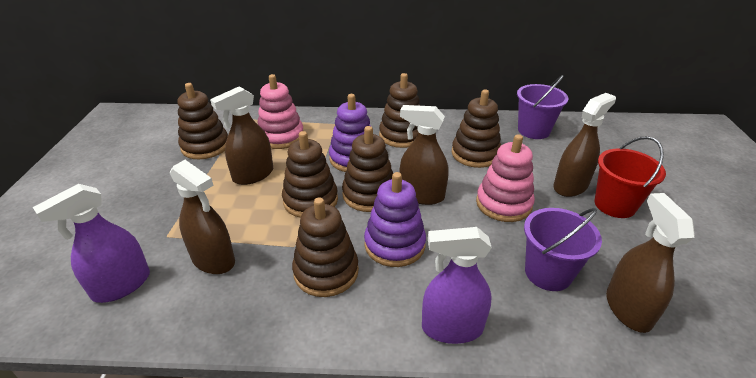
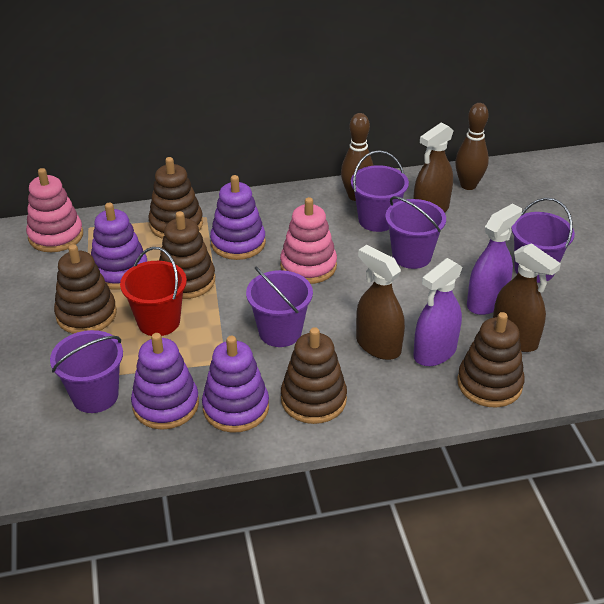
brown bowling pin: none = 0 -> [341,113,374,201] [455,103,489,190] = 2
brown spray bottle: [170,160,235,274] [210,86,273,185] [399,105,448,205] [553,93,616,197] [606,193,695,333] = 5 -> [356,245,405,360] [413,123,453,212] [493,243,561,352] = 3
brown stacking toy: [178,83,228,159] [282,131,338,218] [292,197,359,297] [342,126,393,212] [379,73,420,148] [452,89,501,168] = 6 -> [54,244,117,334] [148,157,203,239] [159,211,215,299] [281,327,347,424] [457,312,525,408] = 5
purple bucket: [517,75,569,139] [524,208,602,291] = 2 -> [50,330,123,413] [246,267,313,347] [351,150,409,232] [385,196,446,269] [511,198,575,283] = 5
purple stacking toy: [329,94,371,172] [364,172,426,267] = 2 -> [91,203,147,290] [131,333,199,430] [202,336,269,433] [210,175,266,260] = 4

